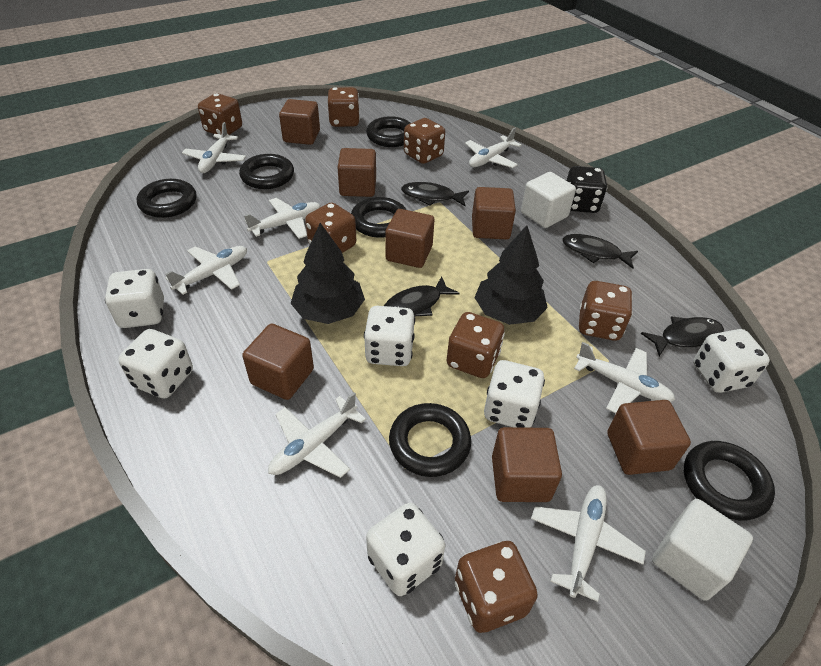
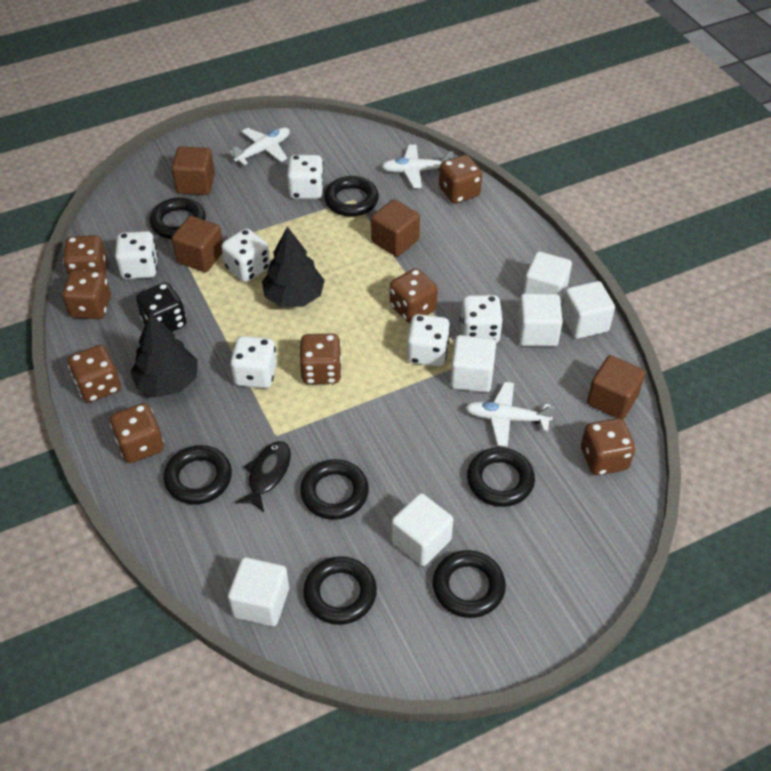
black fish: [384,276,460,316] [401,182,469,206] [562,234,638,269] [641,316,724,356] = 4 -> [235,441,291,512] = 1
black ring: [137,179,197,218] [239,154,294,189] [351,197,406,238] [366,116,410,147] [389,403,471,477] [684,441,775,521] = 6 -> [150,197,206,239] [164,445,232,505] [300,459,369,520] [303,556,377,625] [324,176,379,217] [433,550,506,618] [467,447,535,507] = 7
brown cube: [242,324,314,400] [279,99,320,145] [338,148,376,197] [385,209,434,268] [472,187,516,239] [492,427,562,502] [607,400,691,475] = 7 -> [172,147,215,195] [172,216,223,272] [371,199,420,257] [587,355,645,419] = 4
brown dice: [198,93,242,135] [305,202,356,253] [328,87,360,127] [404,118,445,164] [447,312,505,378] [455,541,538,633] [579,281,633,341] = 7 -> [62,270,111,319] [63,235,107,275] [68,345,121,403] [110,403,164,463] [299,334,342,384] [390,268,438,323] [439,155,482,204] [581,418,635,475] = 8
white cube: [521,172,576,228] [652,499,753,601] = 2 -> [228,557,289,626] [391,493,453,566] [450,335,496,392] [517,293,563,346] [523,251,572,302] [561,281,615,339] = 6
white plane: [165,246,247,295] [182,122,246,173] [244,198,321,239] [268,392,366,478] [465,128,522,168] [531,485,646,602] [574,342,675,413] = 7 -> [228,127,290,165] [381,145,454,188] [465,382,555,446] = 3

